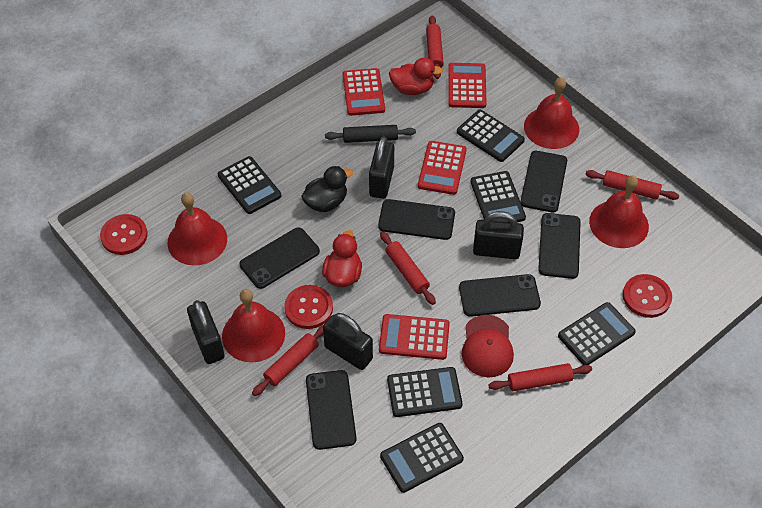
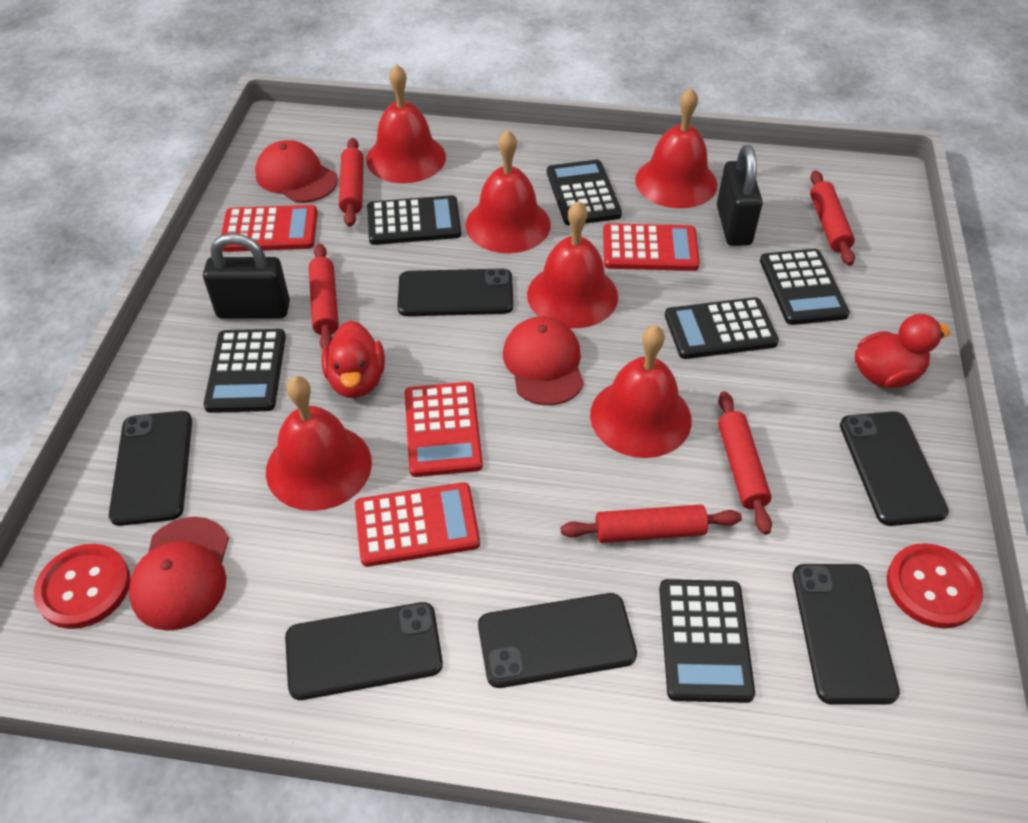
black duck: [301,166,353,212] = 1 -> none = 0
black padlock: [187,300,225,364] [323,313,373,370] [369,136,394,199] [473,211,524,259] = 4 -> [203,233,290,318] [717,145,763,246] = 2
black rolling pin: [325,125,416,143] = 1 -> none = 0
red bell: [168,193,227,265] [222,289,285,362] [524,77,579,149] [589,176,649,248] = 4 -> [266,376,372,511] [366,64,446,183] [465,130,551,253] [527,201,618,328] [590,325,692,458] [635,88,717,208] = 6
red button: [100,214,148,255] [284,285,333,329] [623,274,672,318] = 3 -> [34,544,130,629] [887,543,983,628] = 2
red cap: [462,315,514,377] = 1 -> [129,517,229,631] [255,140,338,203] [503,316,584,405] = 3

